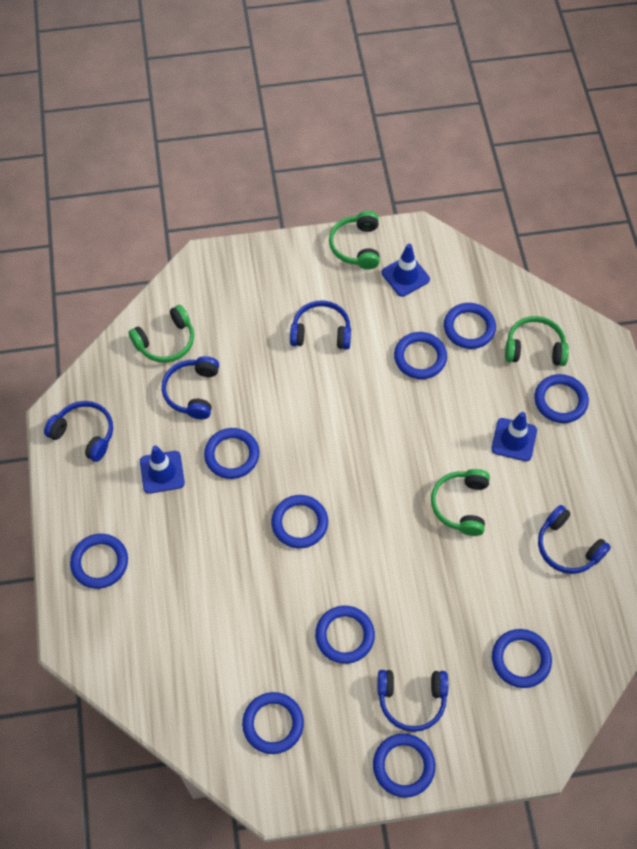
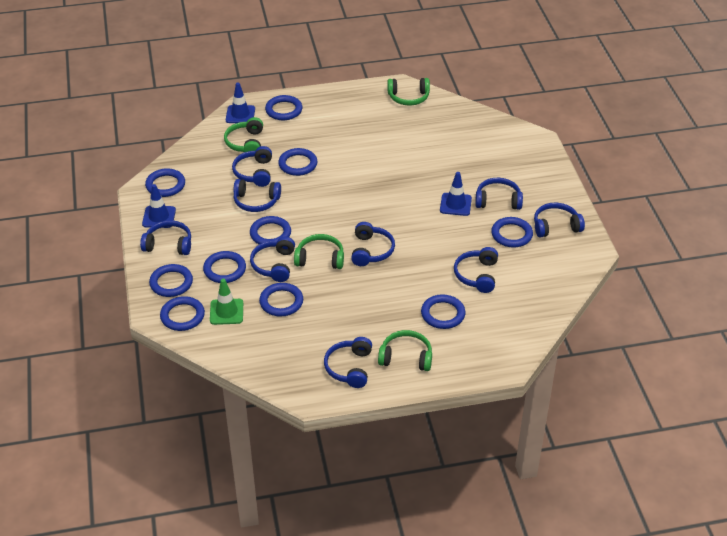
blue headphones: [44,401,113,462] [162,356,219,419] [290,300,351,350] [378,670,448,732] [538,505,611,574] = 5 -> [140,220,191,255] [232,146,272,187] [233,179,281,212] [250,237,295,282] [324,337,372,388] [351,222,395,266] [454,247,498,293] [475,178,523,210] [534,203,585,238] = 9
green traffic cone: none = 0 -> [210,279,243,325] = 1

